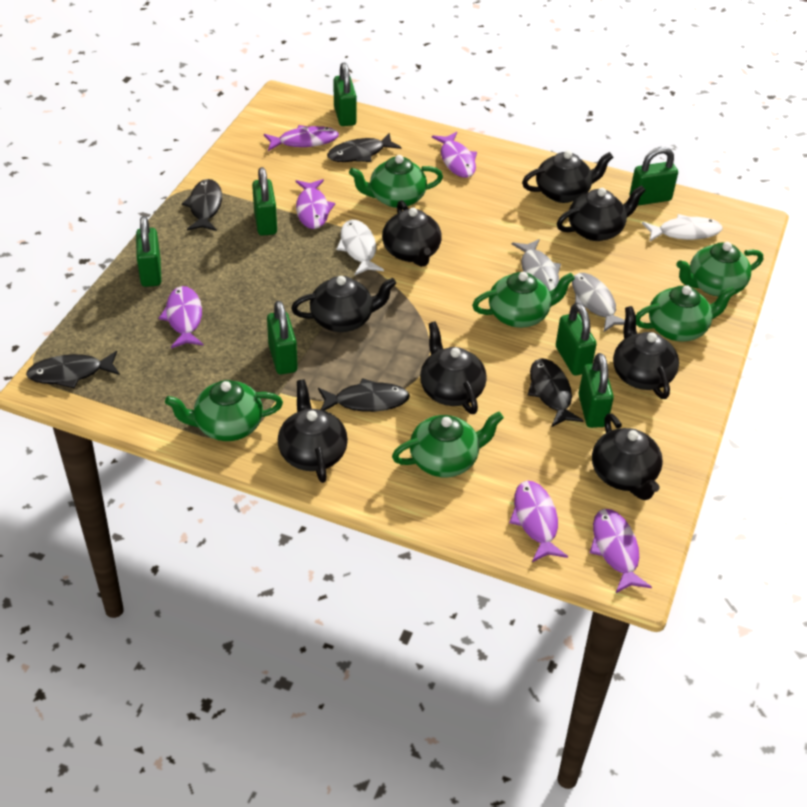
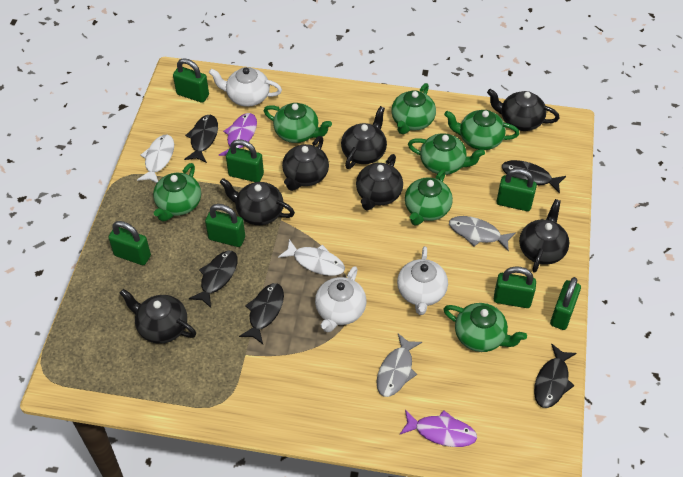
black teapot: [278,379,348,483] [291,276,396,332] [382,200,442,267] [420,321,487,414] [522,150,613,203] [557,185,646,241] [592,413,663,500] [613,306,679,399] = 8 -> [120,289,196,344] [220,178,295,225] [282,136,329,191] [341,106,387,169] [356,154,403,210] [487,89,560,131] [519,199,569,273] = 7
green teapot: [165,380,283,441] [349,155,443,208] [392,411,504,477] [472,272,575,328] [636,286,737,342] [677,242,763,296] = 6 -> [153,163,201,222] [264,103,332,143] [391,83,436,134] [405,169,453,226] [408,133,485,175] [443,303,527,352] [444,110,519,150] = 7
purple fish: [159,286,203,348] [264,125,339,151] [296,179,335,229] [432,132,477,178] [509,481,568,562] [590,509,652,593] = 6 -> [219,113,257,156] [400,410,477,447] = 2
white teapot: none = 0 -> [209,67,282,107] [315,266,366,332] [397,246,448,315] = 3

